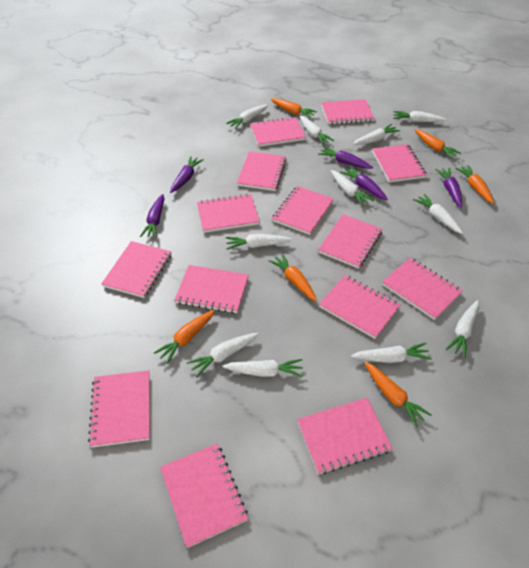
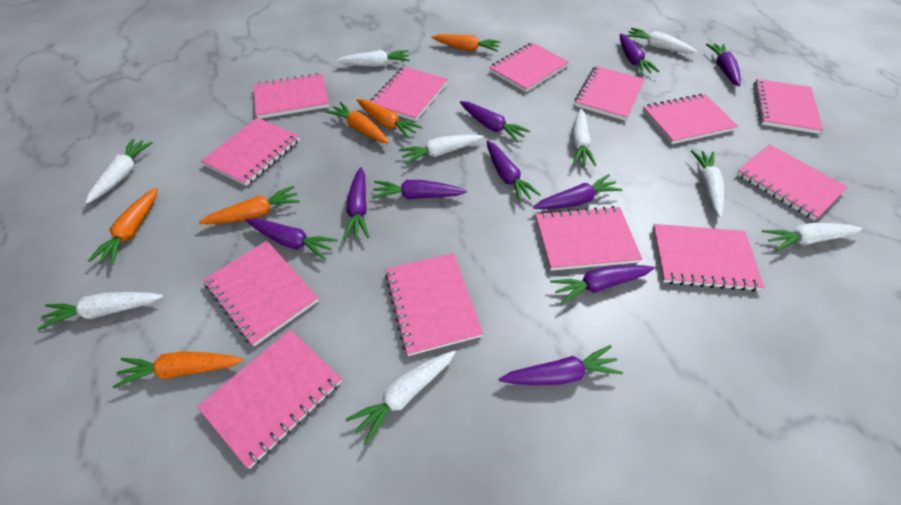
pink notebook: [88,370,150,447] [101,241,171,298] [160,443,248,548] [174,265,249,313] [197,194,260,233] [237,151,287,191] [250,117,306,147] [272,186,334,235] [297,398,393,475] [318,214,382,269] [319,275,400,339] [321,99,374,124] [372,144,427,182] [382,258,463,320] = 14 -> [197,329,342,469] [201,117,300,186] [203,241,319,347] [254,73,329,119] [370,66,448,121] [385,253,483,356] [489,43,569,92] [535,206,642,271] [574,66,645,121] [642,94,738,144] [652,224,764,292] [737,144,848,221] [753,79,824,134] = 13
purple carrot: [140,194,164,238] [170,156,204,193] [318,146,373,169] [340,166,388,200] [435,168,462,208] = 5 -> [245,218,338,260] [343,167,369,240] [372,180,467,199] [460,101,530,143] [486,141,541,203] [499,345,623,385] [533,174,623,209] [550,265,654,304] [620,33,660,75] [706,44,741,87] = 10
white carrot: [186,333,259,377] [223,359,303,377] [226,105,268,129] [226,234,292,250] [300,115,334,145] [331,170,374,206] [351,343,432,363] [353,124,400,145] [393,111,447,122] [413,194,463,234] [446,300,479,358] = 11 -> [38,292,163,330] [85,139,153,204] [336,50,410,67] [346,351,456,445] [399,134,484,165] [572,109,596,166] [626,28,697,54] [691,150,724,218] [762,223,863,251] = 9

